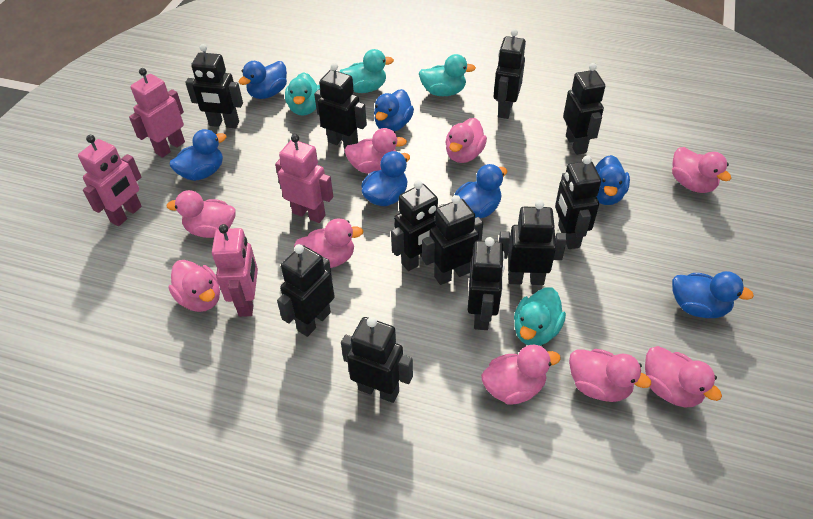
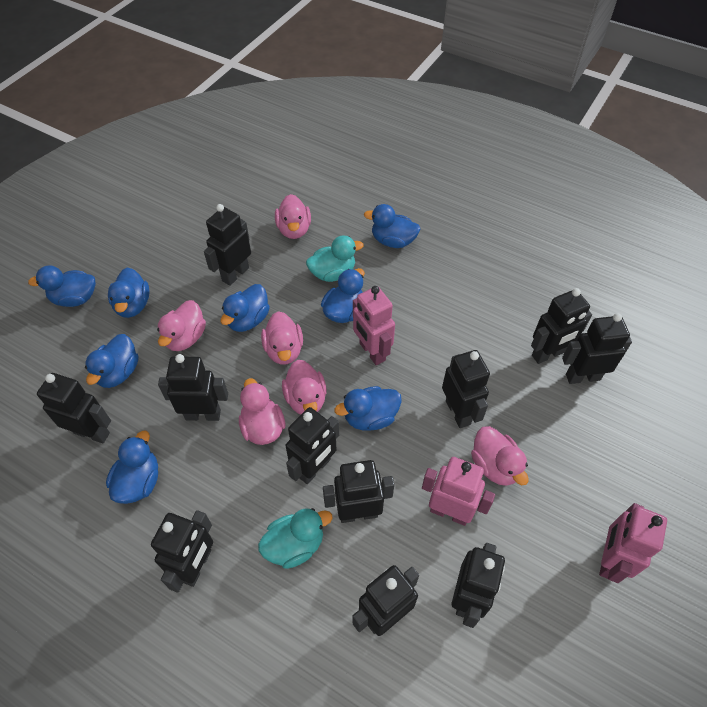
blue duck: [169,129,226,181] [239,61,287,99] [362,151,410,206] [374,89,414,131] [455,164,507,218] [595,155,630,205] [672,271,754,318] = 7 -> [28,265,96,307] [85,334,139,388] [106,431,158,504] [108,267,149,318] [221,284,270,332] [321,268,365,323] [334,386,402,430] [364,204,421,248] = 8
pink duck: [167,190,236,238] [169,260,220,312] [294,218,363,268] [344,128,407,174] [445,118,487,163] [481,345,561,405] [569,349,651,402] [645,346,722,408] [672,147,731,193] = 9 -> [157,300,206,351] [239,378,286,445] [261,311,303,365] [275,194,311,239] [282,360,327,415] [471,426,529,486] = 6
pink robot: [78,135,142,226] [129,68,185,158] [212,224,258,317] [275,134,333,223] = 4 -> [353,286,395,365] [422,457,495,526] [599,503,667,583] = 3
turquoise duck: [285,72,320,116] [340,49,394,93] [419,54,476,96] [514,287,566,346] = 4 -> [258,508,332,569] [306,235,364,282] = 2

